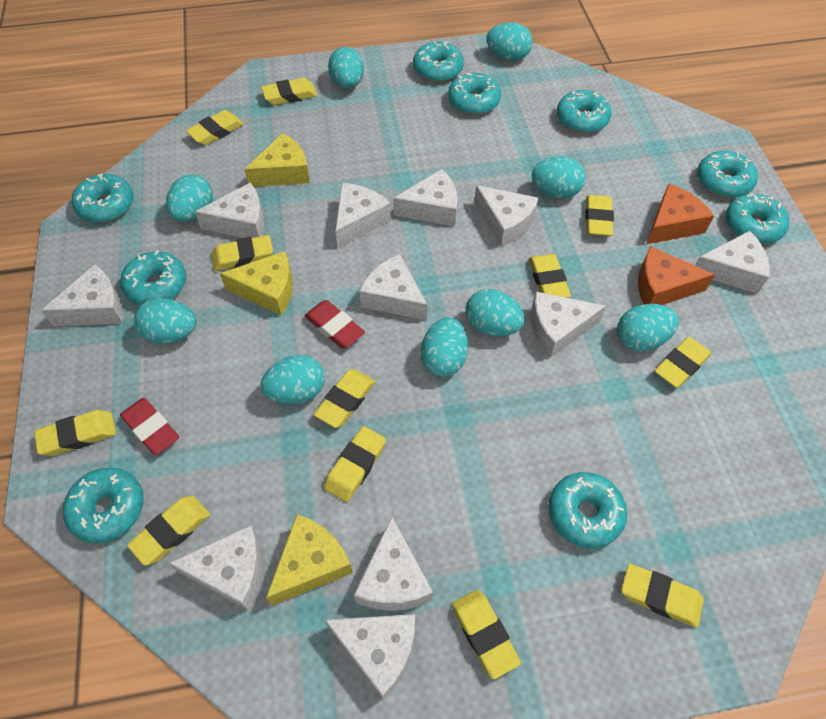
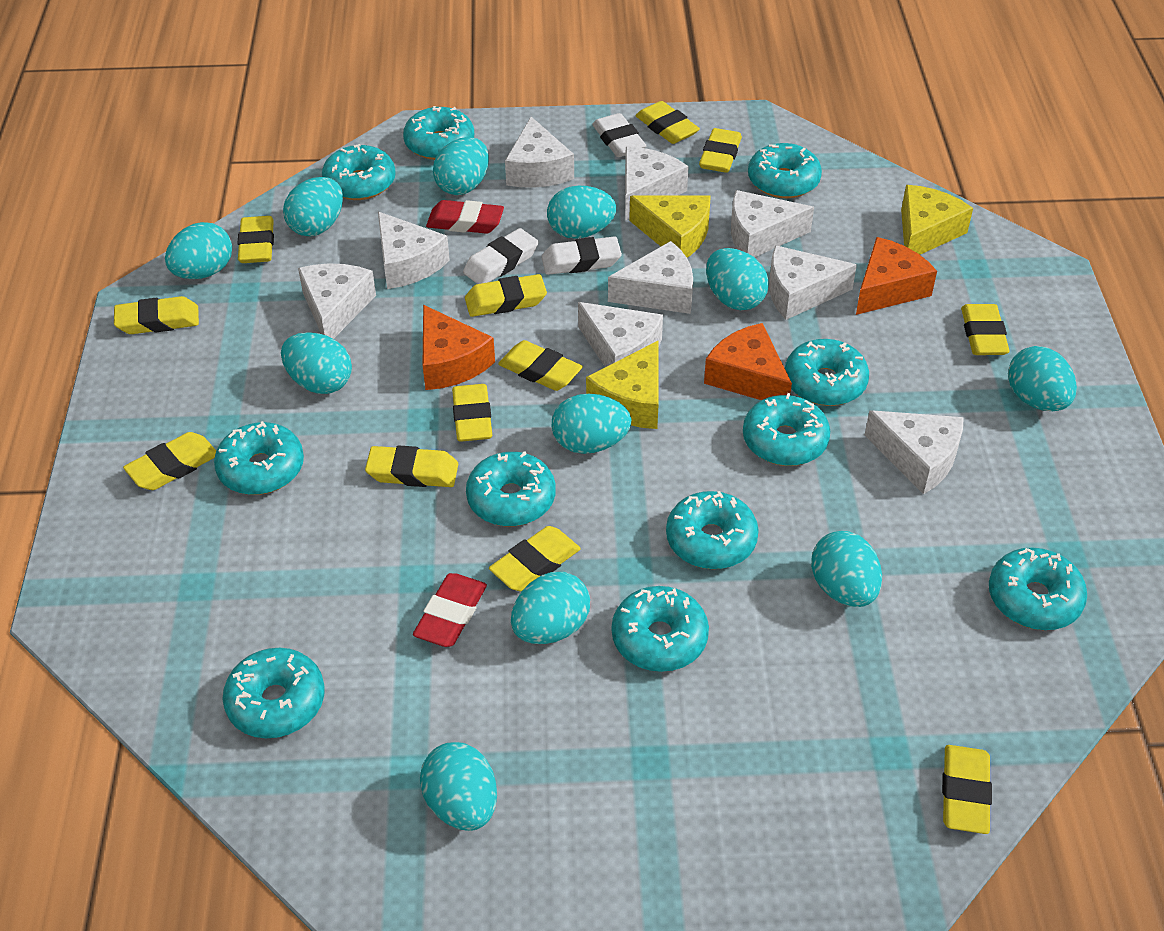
orange cheese: [638,246,715,305] [646,184,714,244] = 2 -> [423,305,495,390] [704,323,792,400] [856,237,937,315] = 3
turquoise donut: [63,468,144,543] [72,173,133,222] [120,250,186,305] [413,41,464,82] [448,73,501,115] [548,472,627,548] [557,90,611,133] [697,151,758,198] [726,193,789,244] = 9 -> [214,421,304,495] [222,648,325,738] [322,144,396,200] [403,106,474,160] [466,451,556,526] [612,586,709,672] [666,491,759,569] [743,393,830,466] [748,143,822,198] [785,339,869,406] [989,547,1087,630] = 11
turquoise egg: [134,298,196,344] [166,174,213,222] [260,355,325,404] [328,47,364,89] [421,317,468,377] [466,289,525,336] [486,22,533,61] [532,157,586,198] [617,304,679,351] = 9 -> [165,222,232,279] [281,332,352,394] [283,177,343,236] [420,742,497,831] [433,137,489,195] [511,572,590,644] [547,186,616,239] [552,394,632,454] [706,248,769,310] [811,531,882,607] [1008,346,1077,411] = 11
white cheese: [41,265,124,326] [168,525,262,611] [195,183,264,238] [325,614,415,700] [335,183,391,248] [354,517,433,611] [359,254,428,320] [393,169,458,226] [474,185,539,247] [531,292,606,358] [695,231,770,294] = 11 -> [298,263,376,339] [378,212,450,289] [505,117,574,188] [578,302,663,367] [608,241,693,314] [625,147,689,220] [731,190,814,257] [769,245,857,320] [865,410,964,494] = 9
white eraser: none = 0 -> [463,228,539,284] [542,236,622,275] [592,113,646,157] = 3

